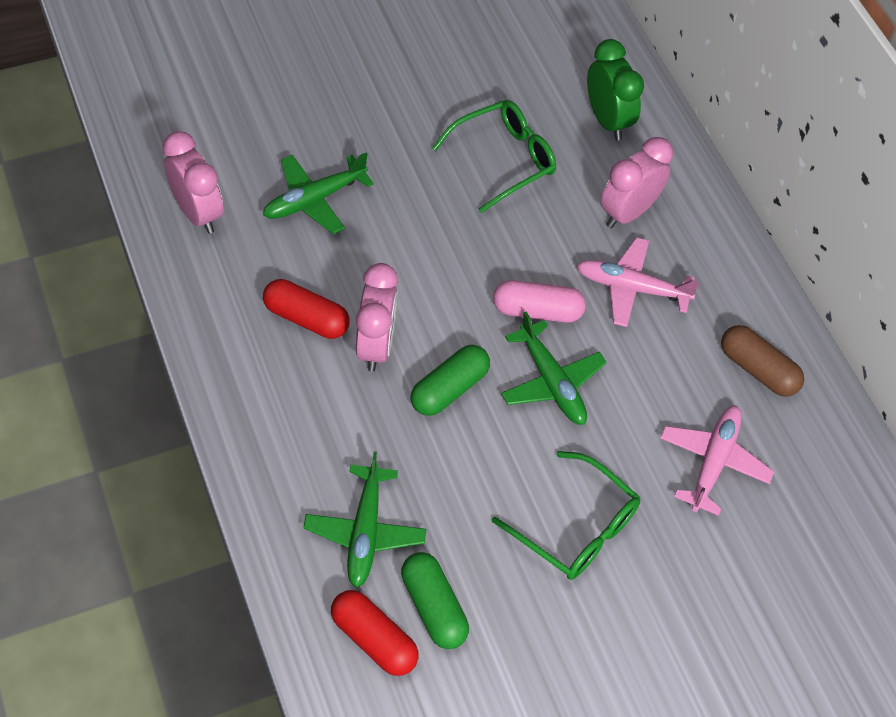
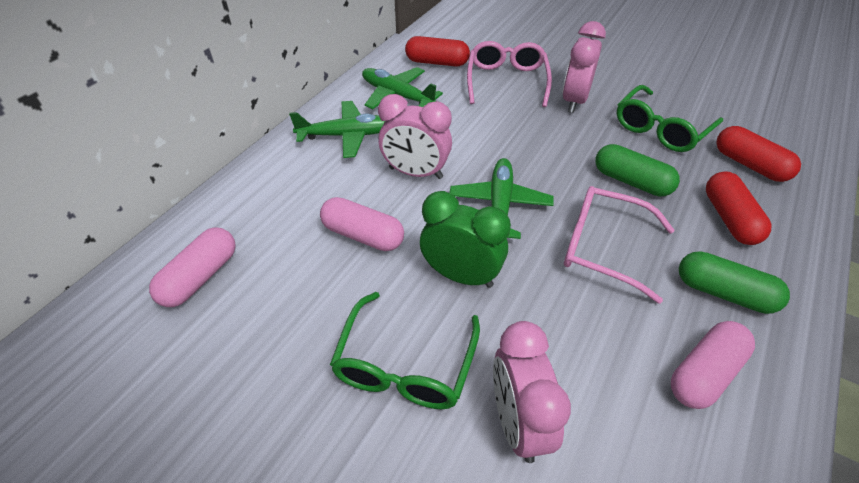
brown capsule: [721,325,804,397] = 1 -> none = 0
pink capsule: [493,280,586,323] = 1 -> [149,227,236,307] [320,197,404,251] [671,321,755,409] = 3
pink glasses: none = 0 -> [467,41,552,107] [564,186,675,304] = 2
pink plane: [577,237,700,327] [660,406,774,516] = 2 -> none = 0
red capsule: [263,279,350,339] [331,590,419,676] = 2 -> [405,36,470,66] [706,171,771,245] [716,126,801,182] = 3

